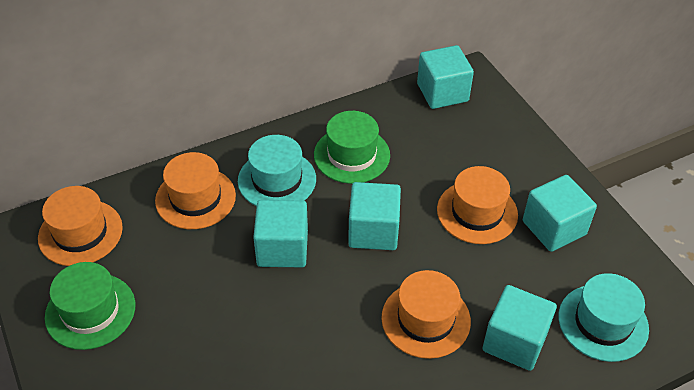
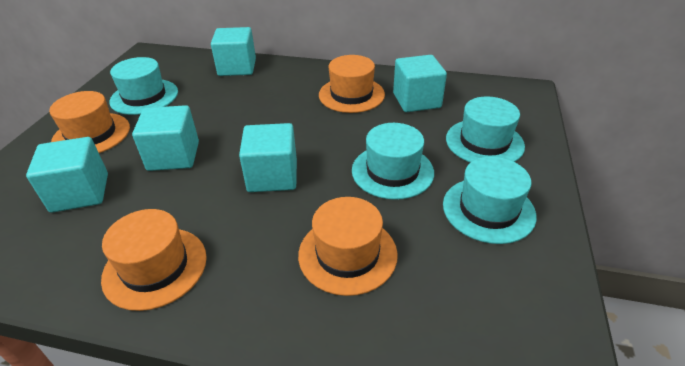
green hat: [45,262,135,350] [314,111,390,184] = 2 -> none = 0
turquoise hat: [238,135,316,206] [559,273,649,362] = 2 -> [109,57,178,115] [352,123,434,200] [443,157,537,244] [446,96,525,163] = 4

